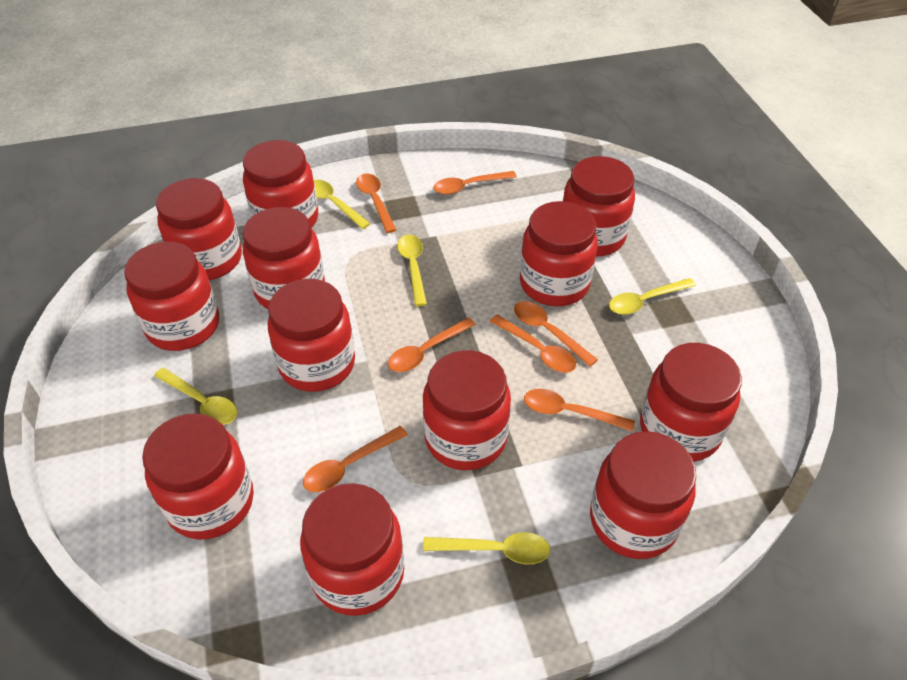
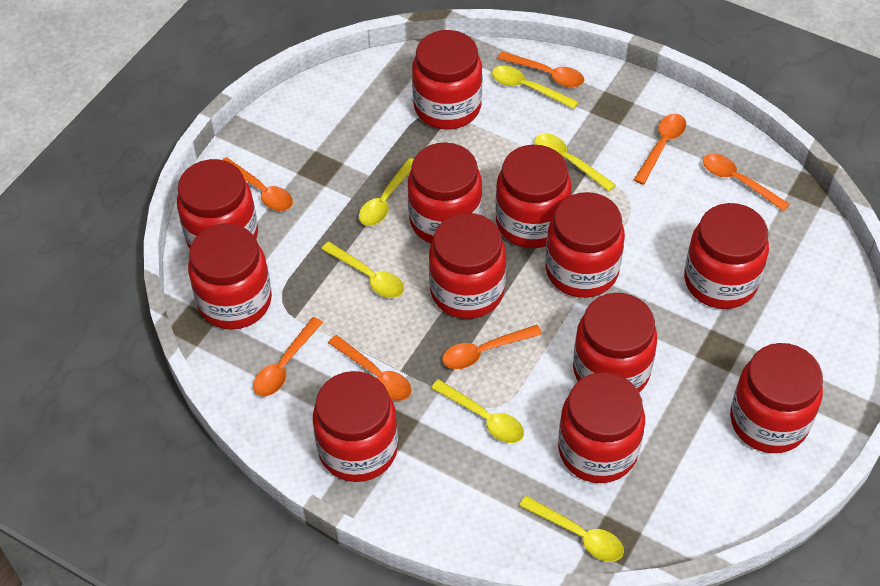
yellow spoon: [154,368,237,425] [314,179,370,229] [397,235,427,306] [423,532,550,564] [609,278,696,315] = 5 -> [321,242,404,298] [359,158,414,226] [431,379,524,443] [492,66,578,109] [519,496,624,562] [534,133,616,192] = 6

